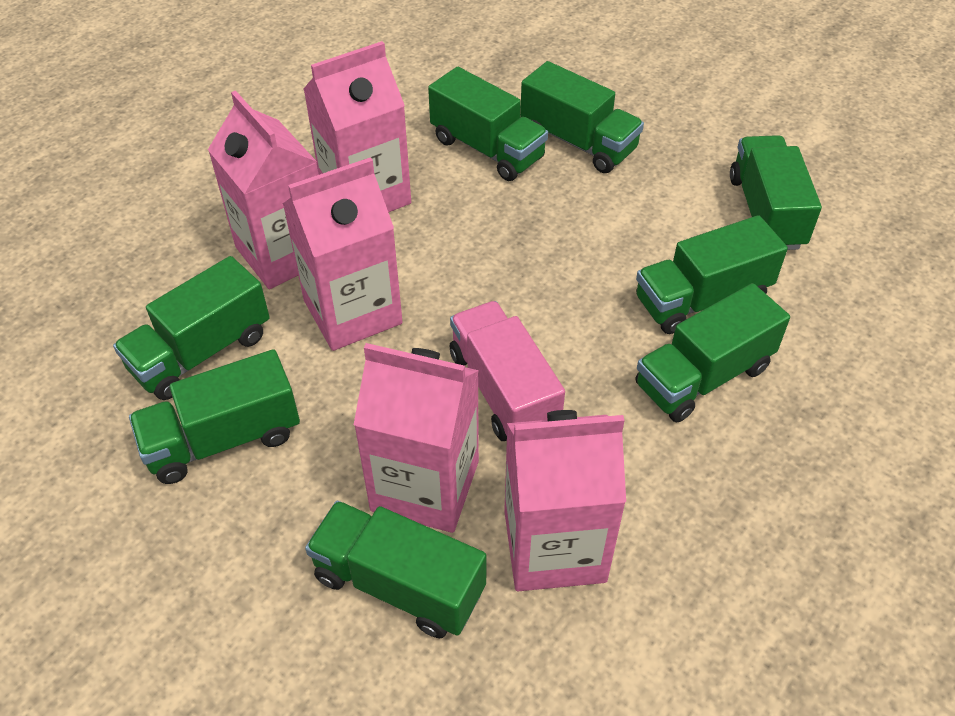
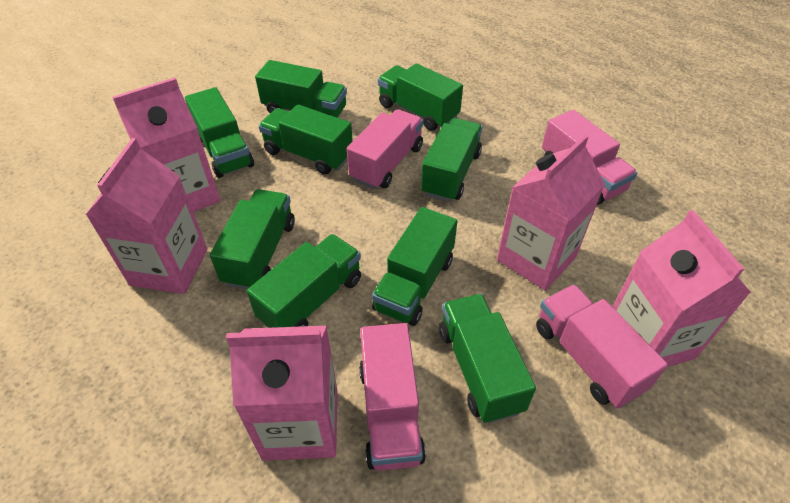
green truck: [113,256,270,400] [129,349,300,484] [305,501,487,638] [428,67,548,181] [520,61,644,173] [635,283,790,423] [636,215,788,334] [730,135,822,250] = 8 -> [185,87,254,178] [210,189,295,289] [247,234,361,328] [255,60,347,118] [259,104,353,174] [372,207,457,326] [378,63,463,131] [421,118,482,202] [439,294,536,423] = 9
pink truck: [450,301,565,441] = 1 -> [347,109,423,189] [359,323,426,471] [536,284,668,409] [542,110,637,205] = 4

